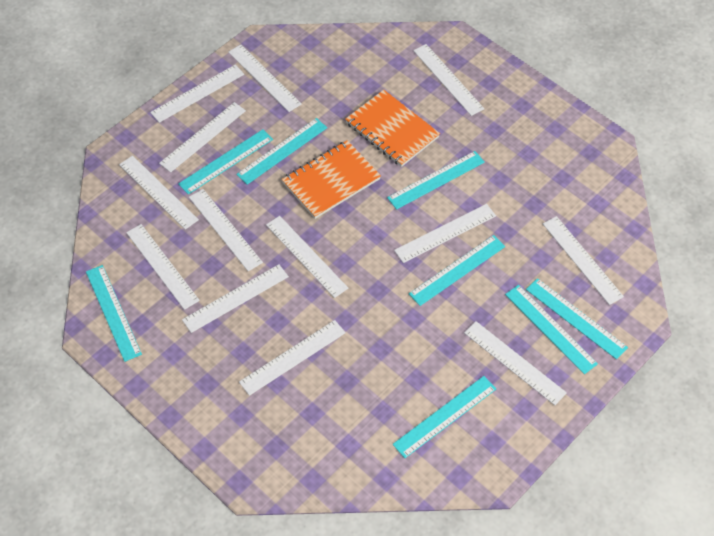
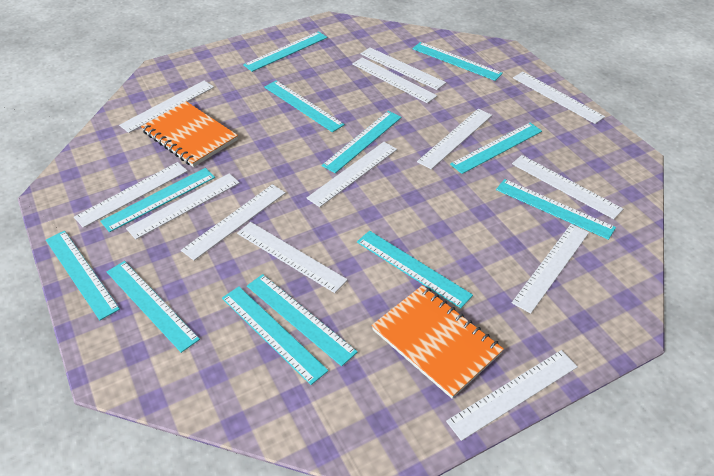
turquoise ruler: [86,265,142,362] [178,129,273,195] [236,118,327,185] [387,151,485,210] [393,376,496,458] [409,235,505,306] [505,285,598,374] [526,278,628,359] = 8 -> [46,231,120,320] [100,168,215,232] [107,261,200,353] [222,286,328,385] [243,31,327,72] [247,274,358,366] [264,80,345,132] [322,111,402,173] [357,231,473,308] [412,42,503,81] [450,123,542,174] [496,179,616,240] = 12

